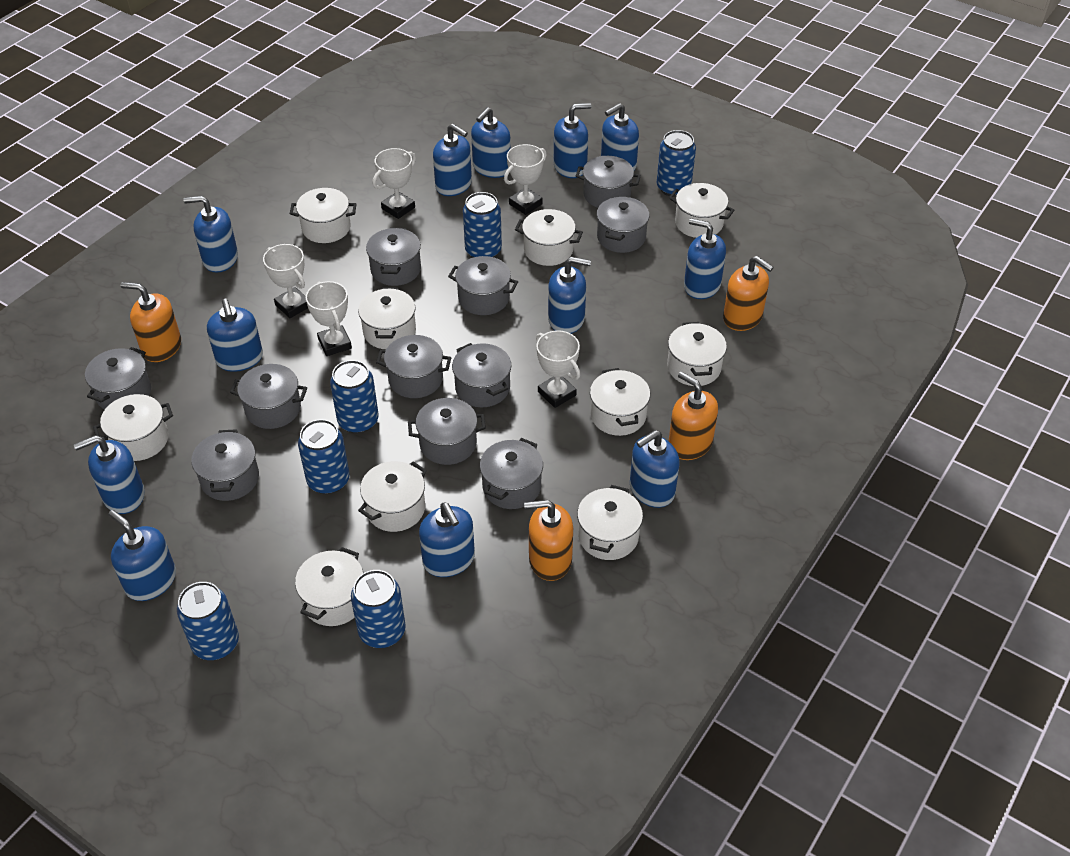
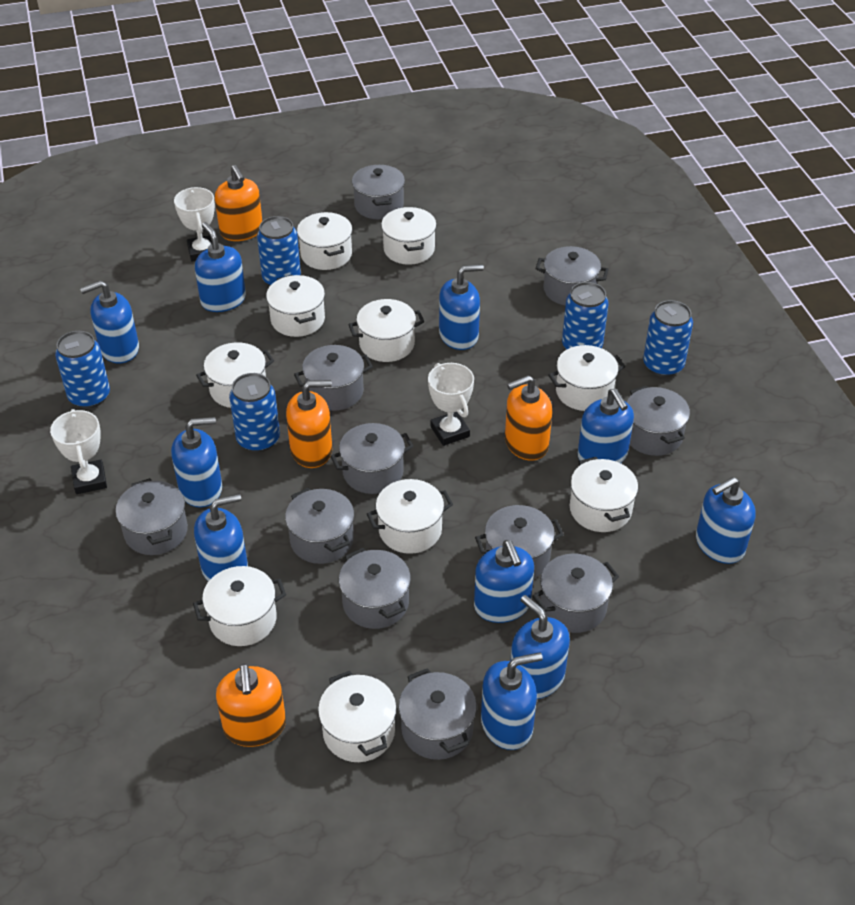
blue can: [177,582,239,660] [298,419,350,495] [330,360,379,434] [351,570,406,648] [463,192,502,258] [657,130,696,197] = 6 -> [55,331,110,409] [229,373,280,452] [257,216,301,286] [562,282,609,349] [643,300,693,377] = 5
blue soap dispenser: [74,435,145,514] [108,510,176,601] [183,196,238,273] [207,299,263,372] [419,502,475,577] [433,124,472,196] [471,107,511,178] [548,257,591,334] [554,103,591,178] [601,103,639,171] [630,430,679,508] [684,218,726,299] = 12 -> [80,280,139,363] [171,417,222,508] [194,494,248,582] [195,222,246,312] [439,264,484,350] [474,540,534,623] [481,652,543,750] [510,595,570,699] [578,389,634,463] [696,477,756,564] = 10
white trophy: [263,244,308,318] [306,281,352,356] [373,148,416,219] [504,144,547,215] [536,330,580,408] = 5 -> [50,409,107,494] [174,187,215,262] [428,363,474,446] = 3

